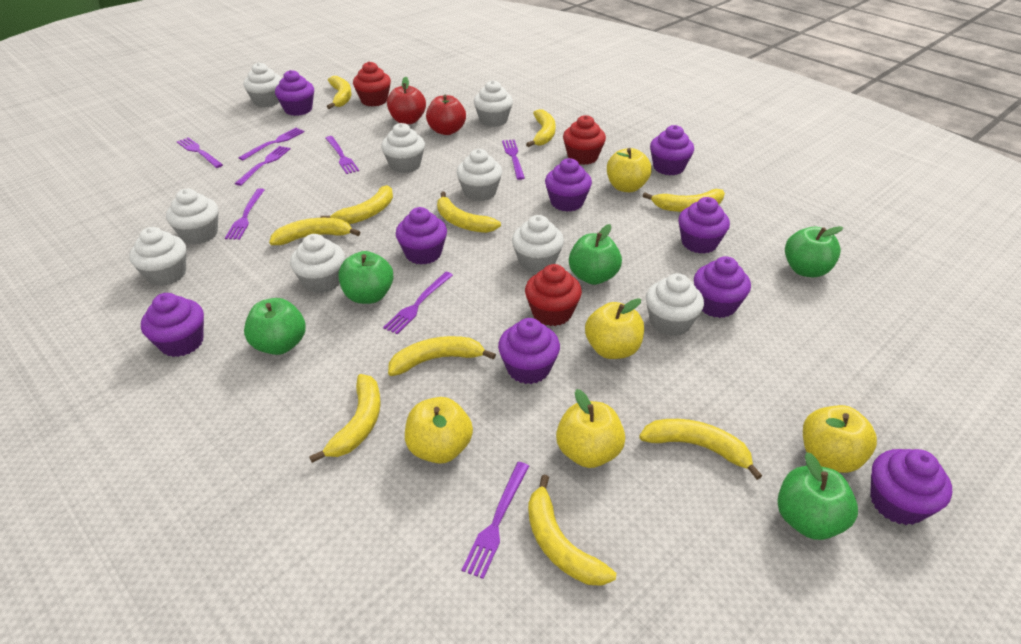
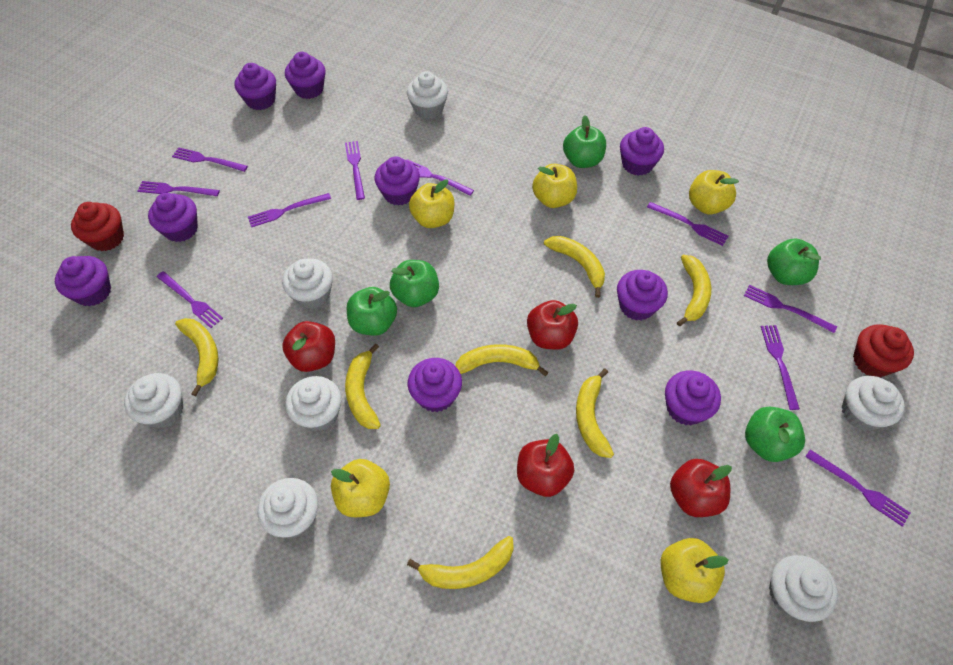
purple fork: [176,137,223,168] [225,188,264,240] [235,146,291,186] [238,128,305,160] [326,136,359,174] [383,272,453,334] [461,462,529,579] [502,140,525,180] = 8 -> [137,181,220,196] [157,271,223,328] [172,147,248,172] [248,193,331,227] [345,141,365,200] [407,159,474,196] [647,202,729,246] [744,285,837,333] [761,325,800,410] [805,450,910,527] = 10
red apple: [387,77,426,124] [426,95,466,135] = 2 -> [282,321,335,372] [517,434,574,497] [527,300,578,350] [670,459,732,517] = 4
red cupcake: [353,61,391,106] [525,264,582,326] [563,115,606,165] = 3 -> [71,202,124,251] [853,324,914,377] = 2
white cupcake: [129,227,186,286] [166,189,218,244] [243,62,281,108] [290,234,345,293] [381,123,425,173] [456,149,502,201] [474,80,513,127] [512,215,564,273] [646,273,704,336] = 9 -> [124,373,184,428] [257,478,318,538] [282,259,333,309] [285,376,341,431] [407,71,448,119] [769,555,838,622] [842,376,905,431] = 7
yellow banana: [269,218,360,245] [309,374,381,463] [320,185,393,224] [327,76,351,109] [388,336,496,376] [437,192,501,233] [526,109,556,147] [528,474,616,586] [639,419,762,480] [643,189,725,212] = 10 -> [175,318,218,396] [345,343,381,429] [407,536,514,589] [455,344,548,376] [544,236,605,298] [576,368,614,458] [677,255,711,326] = 7

